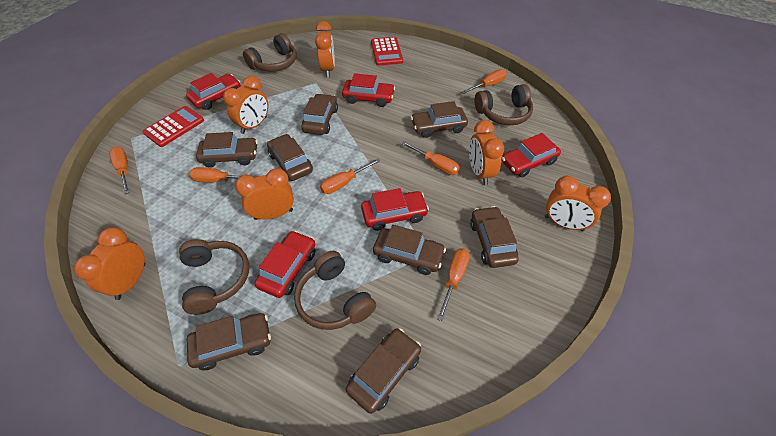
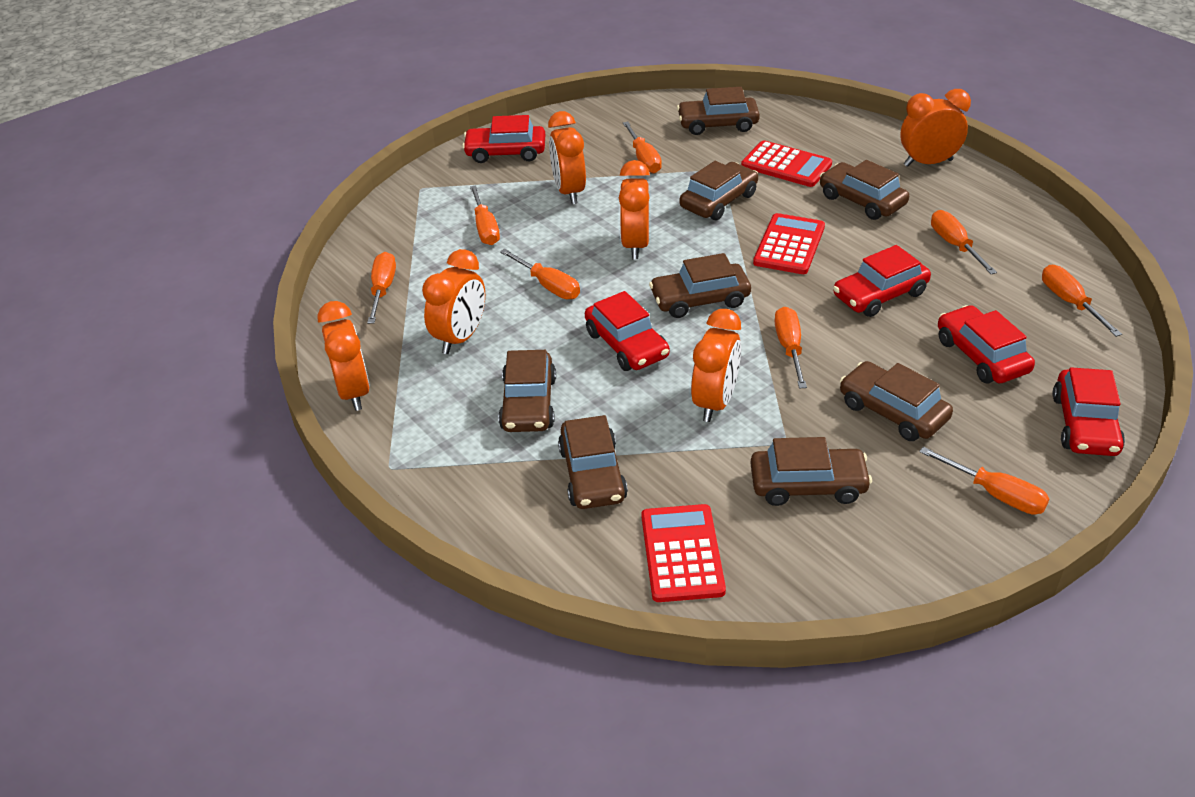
brown headphones: [179,239,249,315] [243,33,296,72] [294,251,376,330] [475,84,533,125] = 4 -> none = 0
orange screwdriver: [109,147,130,194] [189,167,255,182] [320,158,380,194] [401,141,460,175] [437,249,470,321] [462,69,507,94] = 6 -> [367,252,396,324] [470,185,500,245] [500,249,580,299] [623,122,662,173] [775,307,807,388] [919,447,1049,515] [931,210,997,274] [1042,265,1122,337] = 8
red calculator: [143,106,204,147] [371,37,403,66] = 2 -> [642,504,726,602] [741,140,832,187] [753,213,825,274] = 3

